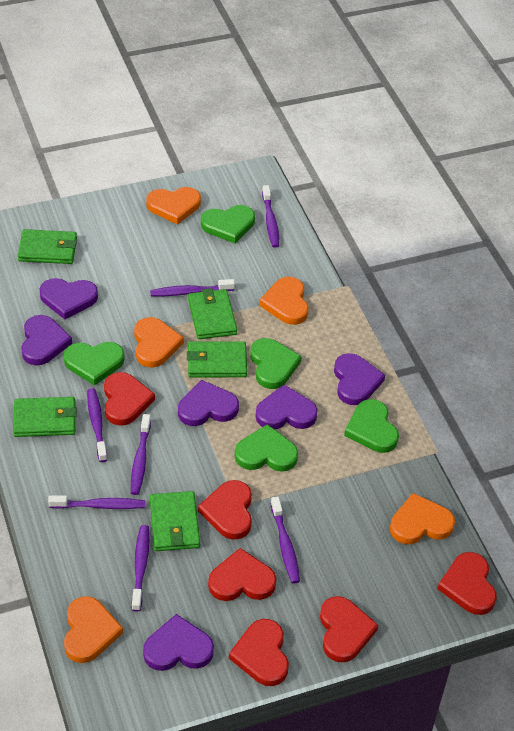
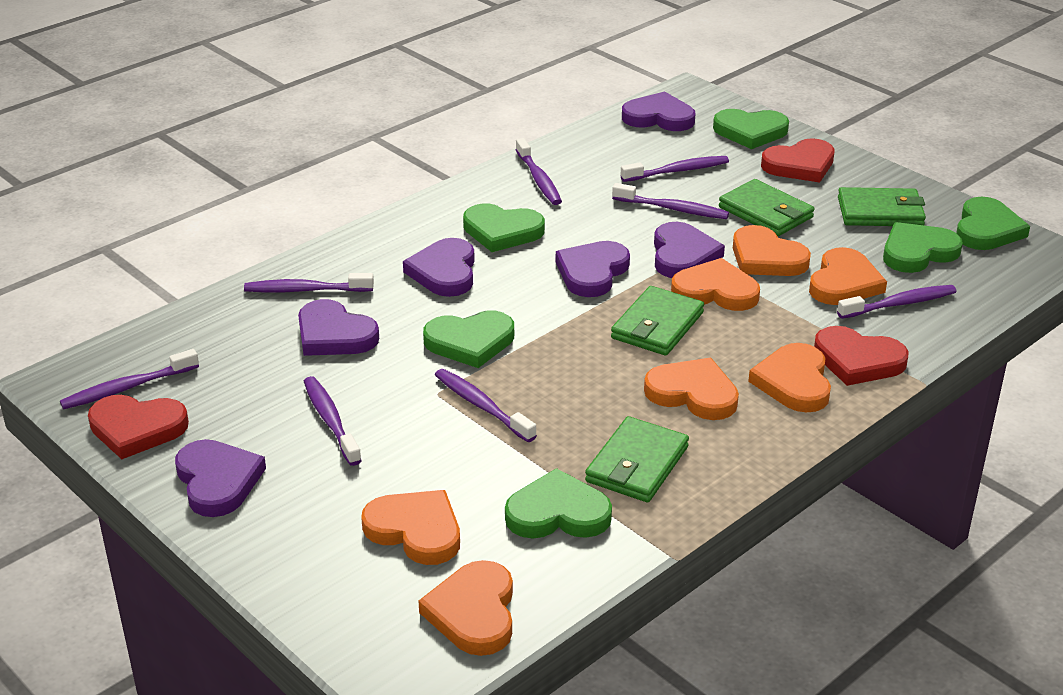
green heart: [63,342,125,386] [201,205,255,244] [235,424,298,472] [250,338,302,389] [344,399,399,453] = 5 -> [423,310,514,368] [463,203,545,252] [505,468,612,538] [713,109,789,149] [883,222,963,273] [956,197,1030,250] = 6
green wallet: [13,397,77,437] [18,229,77,264] [150,491,200,551] [187,341,247,377] [188,288,237,339] = 5 -> [585,416,689,502] [611,286,704,356] [719,179,814,236] [838,187,926,226] = 4
orange heart: [64,596,123,663] [134,317,184,368] [147,187,201,225] [259,277,309,325] [390,493,455,544] = 5 -> [361,490,460,565] [419,560,513,656] [644,358,739,420] [671,258,760,311] [733,225,811,276] [748,343,831,412] [809,247,887,305] = 7
purple toothbrush: [48,495,145,509] [87,388,107,462] [131,414,151,495] [132,525,150,612] [150,279,235,296] [262,185,279,248] [270,496,300,584] = 7 -> [60,349,199,409] [244,273,374,293] [304,376,362,466] [435,369,537,442] [516,138,562,205] [612,183,729,219] [621,156,729,182] [837,285,957,319] = 8
red heart: [104,372,155,426] [198,480,252,540] [208,548,276,601] [229,619,289,686] [320,596,378,662] [437,552,497,615] = 6 -> [88,395,189,459] [761,138,835,183] [814,326,909,386] = 3

